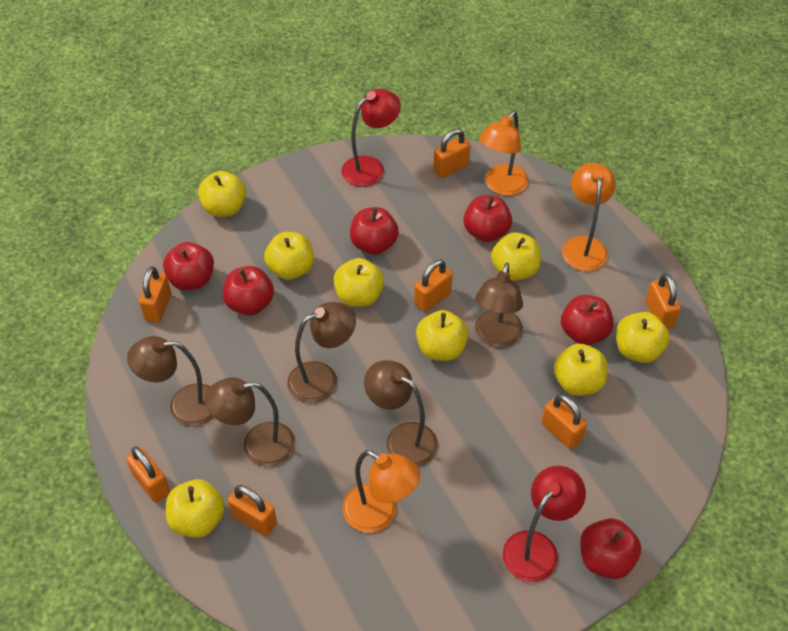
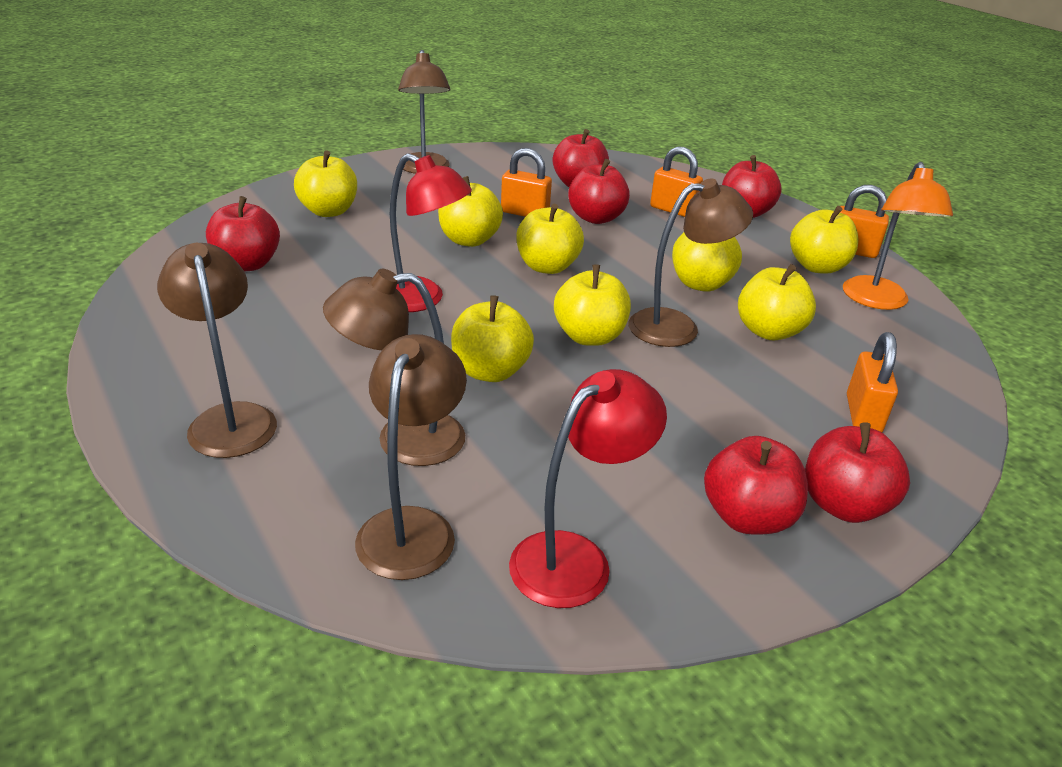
orange lamp: [343,450,420,533] [479,111,528,196] [562,163,616,271] = 3 -> [843,162,953,310] = 1
orange padlock: [126,447,170,502] [139,266,171,323] [228,485,277,536] [414,260,453,312] [433,129,470,178] [542,394,587,449] [645,273,681,329] = 7 -> [501,148,552,217] [650,147,703,217] [840,185,889,258] [847,332,898,432] = 4

